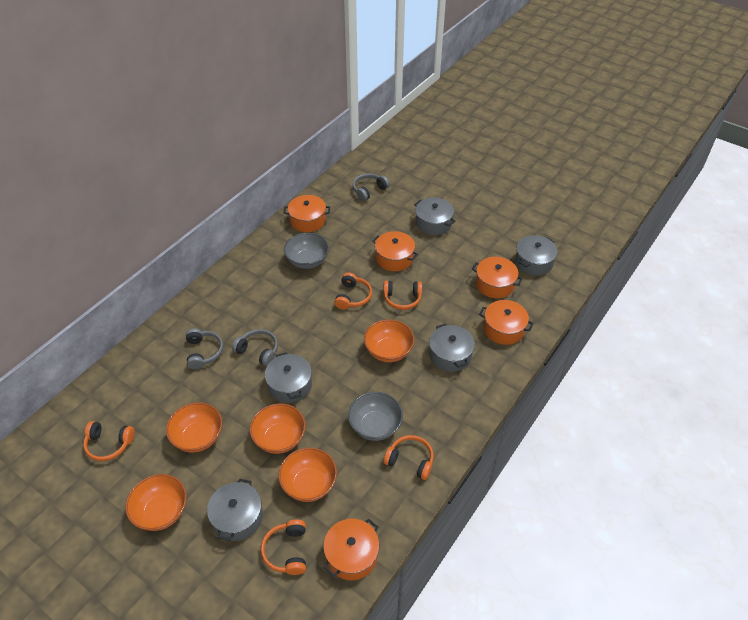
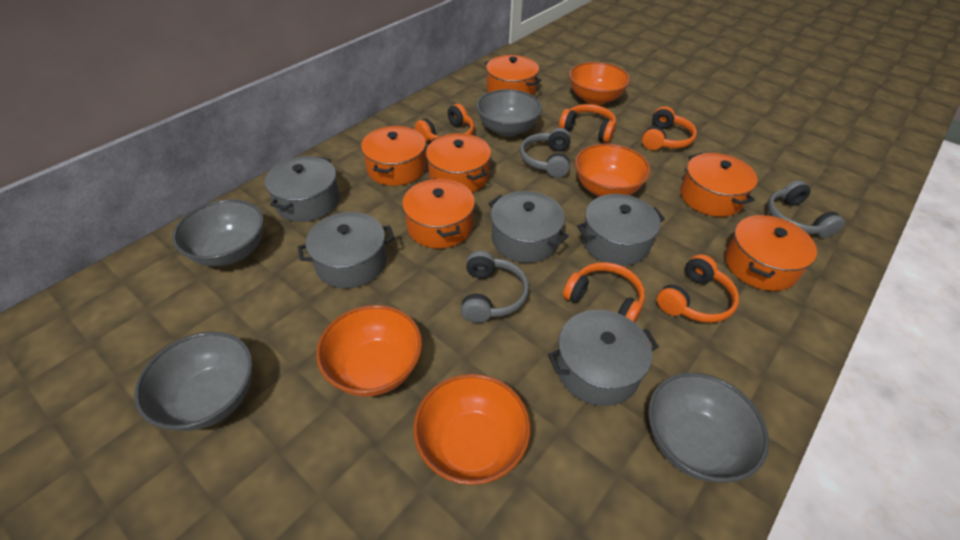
grey bowl: [284,233,329,269] [348,392,403,441] = 2 -> [134,331,253,431] [172,199,264,267] [476,89,542,137] [648,372,769,482] = 4
orange bowl: [125,474,187,531] [166,402,222,453] [250,404,306,454] [278,448,337,502] [364,319,415,362] = 5 -> [316,305,422,397] [413,374,531,485] [569,62,630,105] [575,144,651,197] = 4
orange pot: [284,195,330,232] [323,519,379,580] [372,231,418,271] [472,257,523,298] [479,300,533,345] = 5 -> [361,126,426,186] [402,178,475,248] [426,133,491,192] [485,55,541,95] [680,153,758,217] [725,215,817,291] = 6

